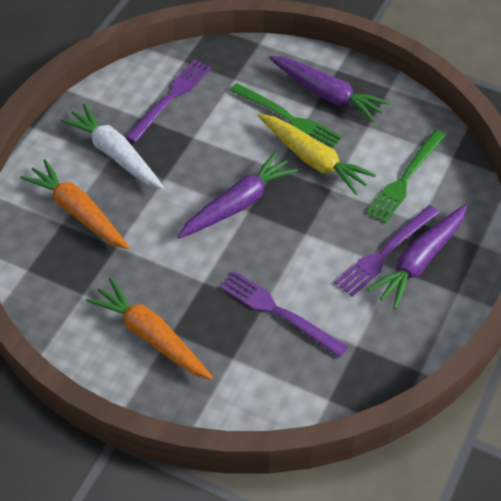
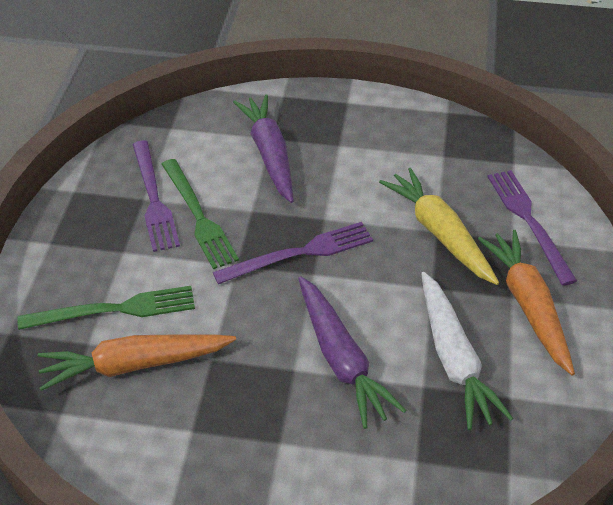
purple carrot: [178,152,298,239] [269,56,390,122] [367,205,467,309] = 3 -> [233,95,293,203] [298,276,407,429] = 2

